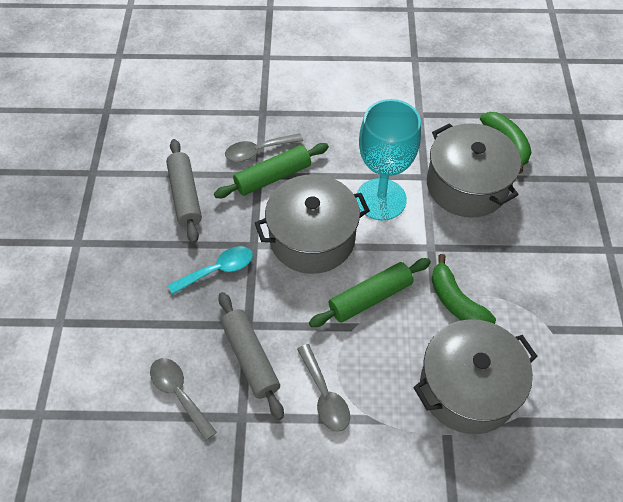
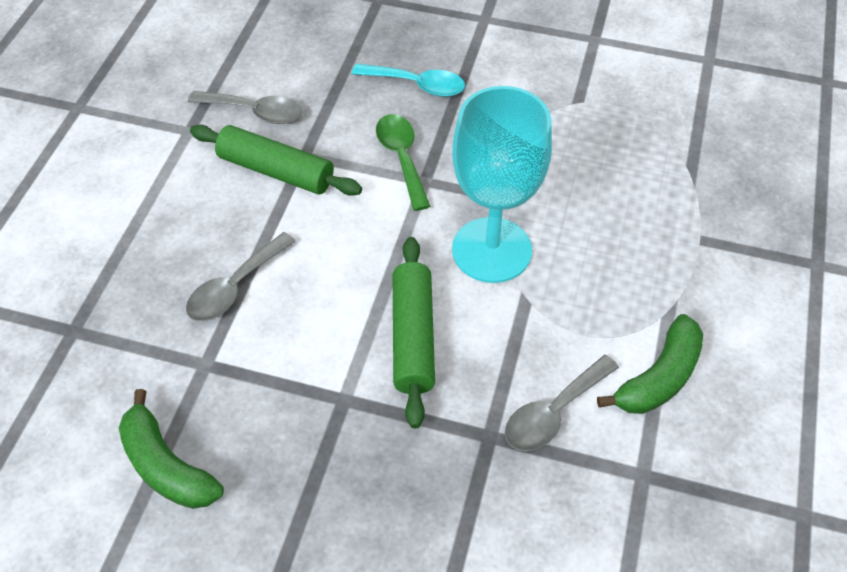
green spoon: none = 0 -> [376,114,430,211] = 1
grey pot: [255,174,370,274] [413,319,538,434] [427,123,521,218] = 3 -> none = 0
grey rolling pin: [166,139,202,244] [218,292,284,420] = 2 -> none = 0

